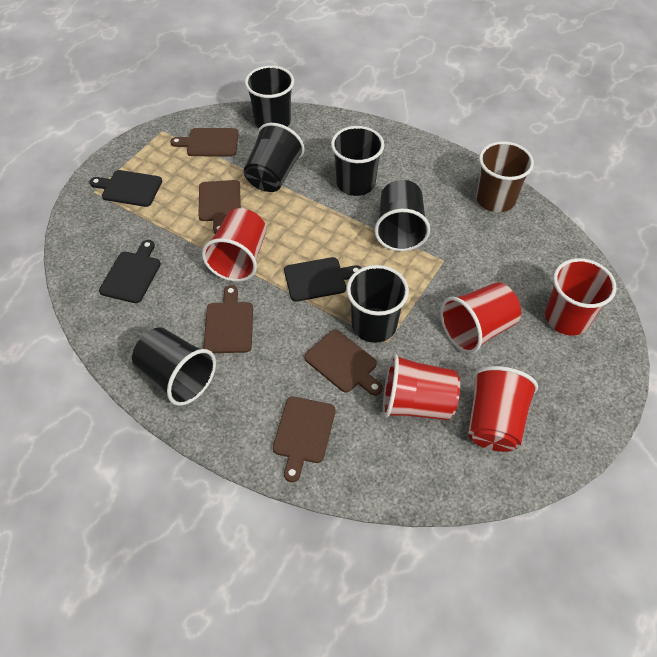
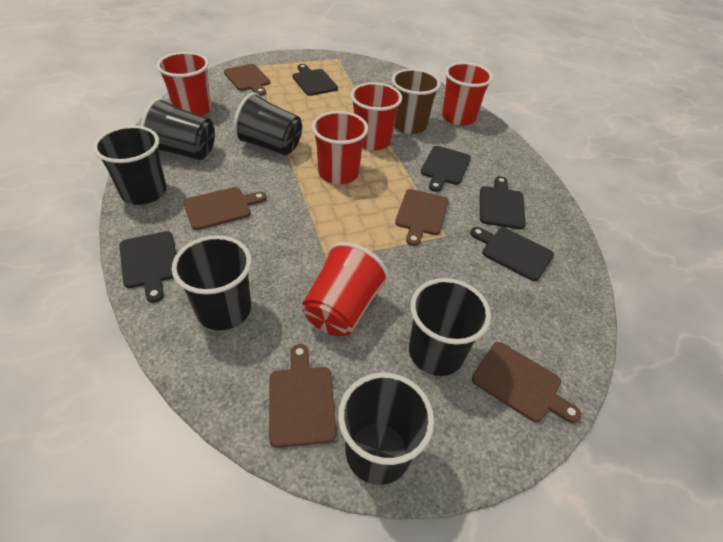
black cutting board: [90,170,162,207] [99,240,161,303] [284,257,362,302] = 3 -> [119,231,176,303] [293,64,338,96] [421,146,471,192] [470,227,554,281] [480,176,526,229] = 5

